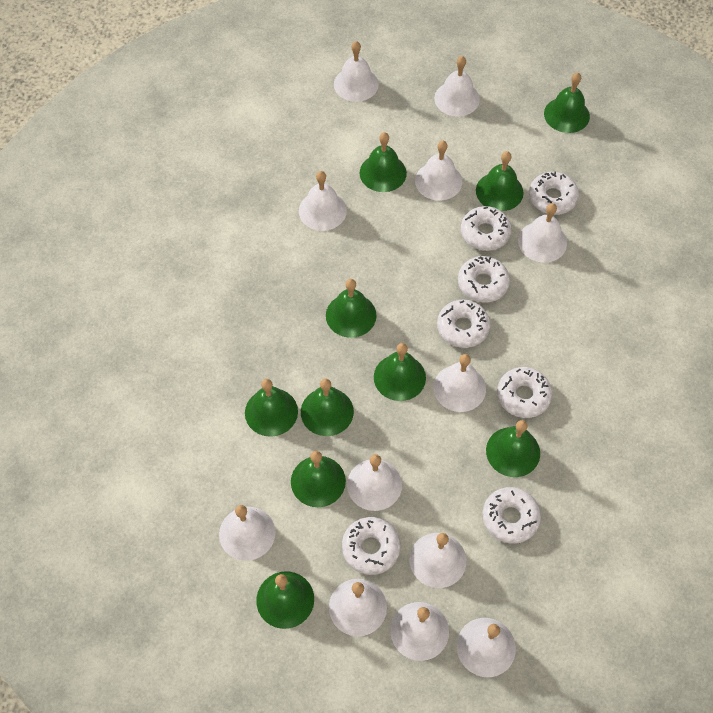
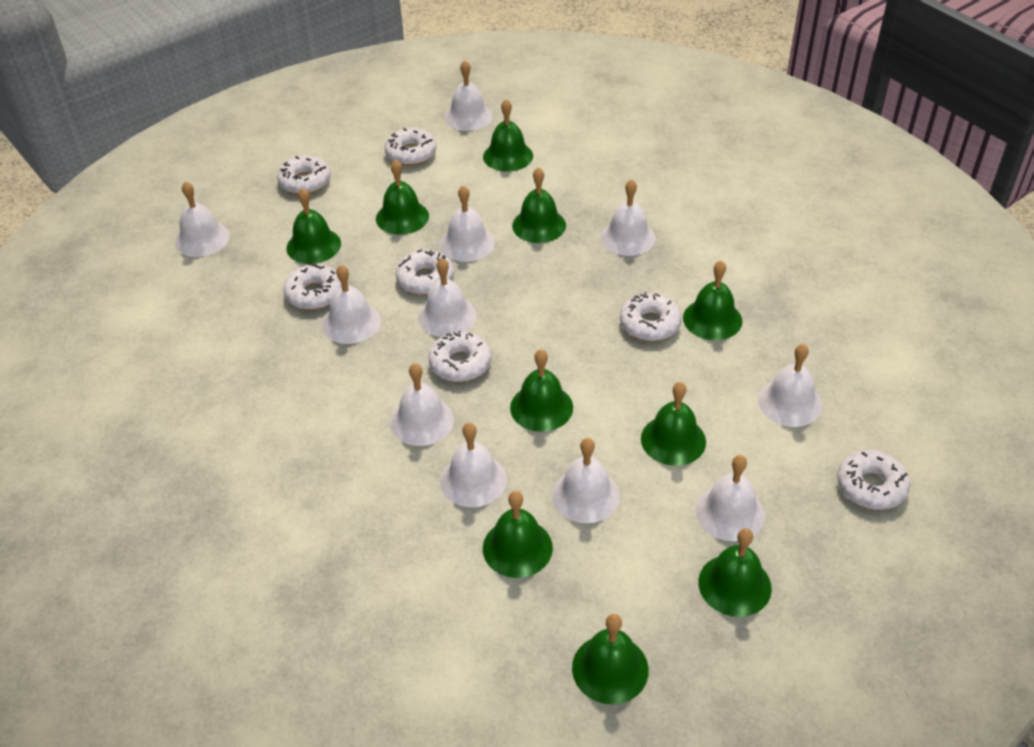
white bell: [219,505,275,561] [299,171,347,231] [329,579,387,636] [334,41,379,102] [347,454,402,511] [390,602,449,661] [410,533,466,588] [415,141,462,201] [433,354,486,412] [434,56,480,117] [457,618,516,677] [518,203,567,263] = 12 -> [175,181,230,257] [322,265,381,344] [390,363,454,446] [418,258,476,337] [440,185,495,262] [440,423,507,507] [444,60,493,131] [552,438,620,523] [601,179,655,256] [695,455,765,541] [758,344,822,427] = 11

